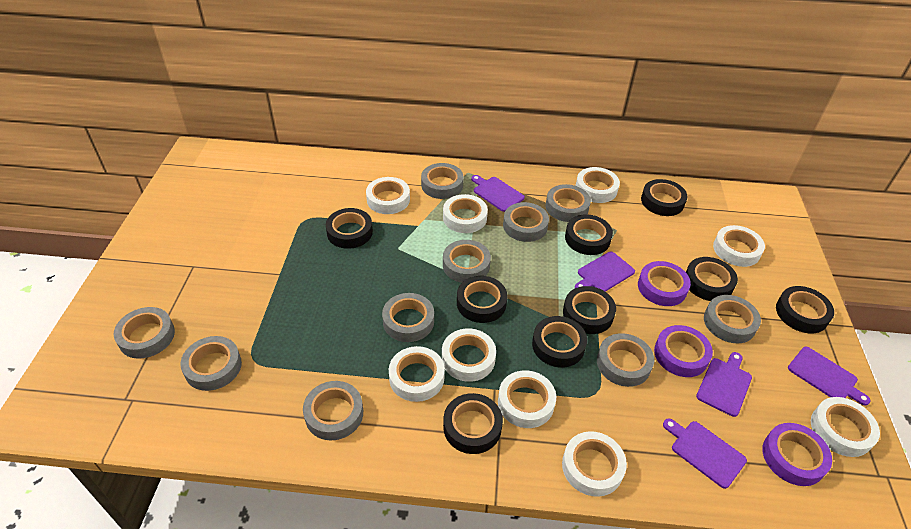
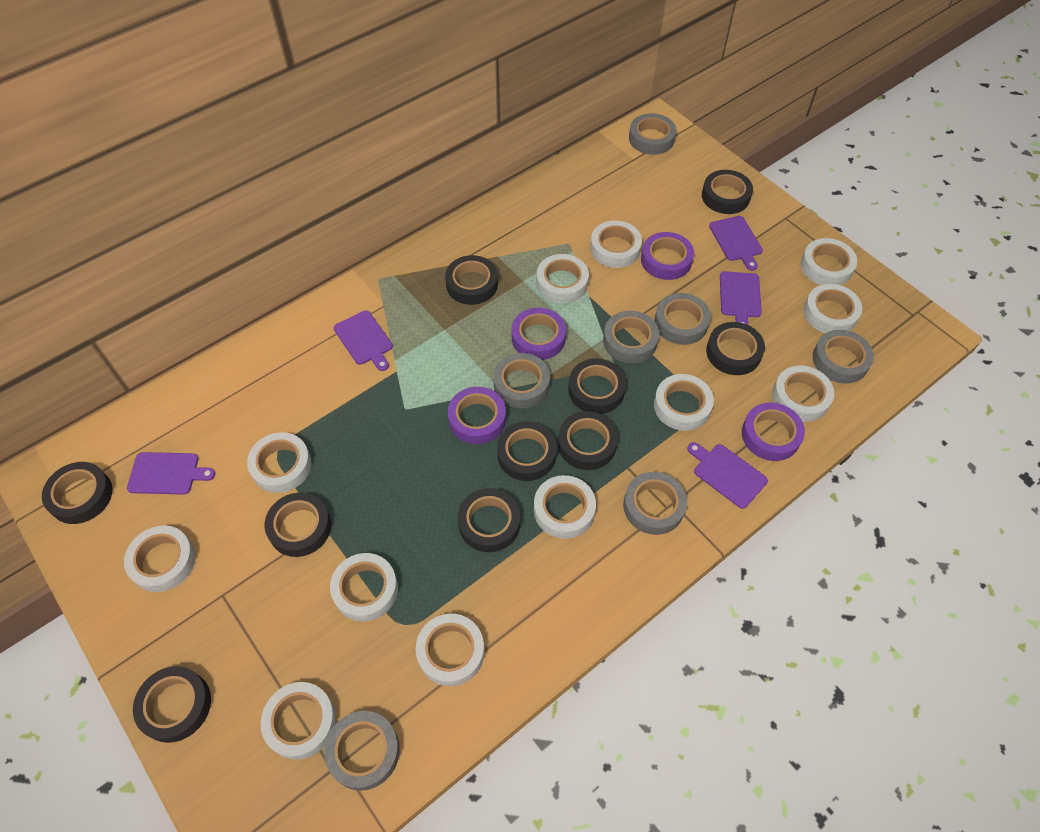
black tape: [326,208,373,249] [443,393,503,454] [457,276,508,323] [532,316,587,367] [563,286,616,334] [565,214,613,255] [641,179,687,216] [686,257,738,301] [776,286,834,333] = 9 -> [42,462,112,524] [133,666,211,743] [265,493,331,557] [445,255,498,305] [458,488,520,552] [497,421,557,481] [558,411,618,470] [568,358,626,414] [702,170,753,214] [706,322,765,375] = 10
grey tape: [114,307,175,359] [181,336,242,391] [303,381,363,440] [382,293,434,342] [421,163,464,199] [443,240,491,283] [503,202,549,242] [546,184,591,222] [597,333,654,387] [704,295,761,343] = 10 -> [324,711,400,791] [493,353,550,408] [603,311,659,363] [623,472,687,535] [629,113,677,155] [655,293,711,345] [813,330,874,383] = 7
purple tape: [638,261,691,306] [654,325,713,377] [762,423,832,486] = 3 -> [448,387,506,444] [512,308,566,360] [641,232,694,280] [742,403,805,461] = 4
white tape: [366,177,410,214] [389,346,445,402] [442,329,496,382] [443,194,488,233] [498,370,556,428] [562,431,627,497] [576,167,620,203] [713,225,765,267] [811,397,880,457] = 9 -> [124,526,196,592] [247,432,311,493] [261,682,336,760] [330,553,398,621] [416,614,485,686] [534,475,596,539] [536,254,589,303] [590,220,642,268] [654,374,714,431] [772,366,834,422] [801,238,857,285] [804,284,862,333] = 12

